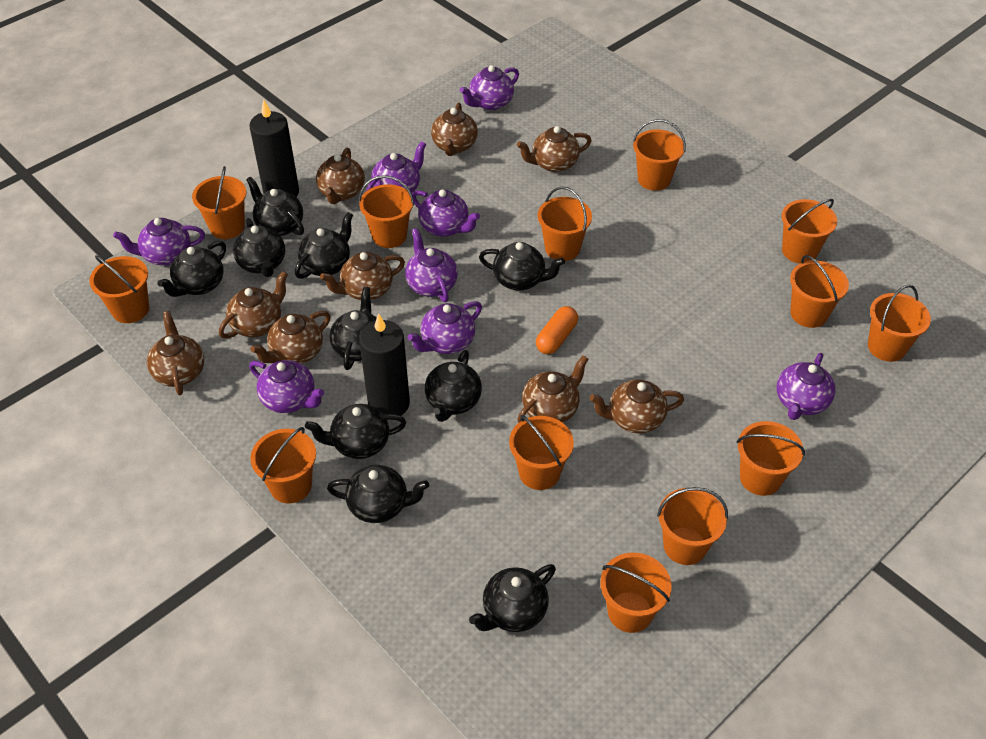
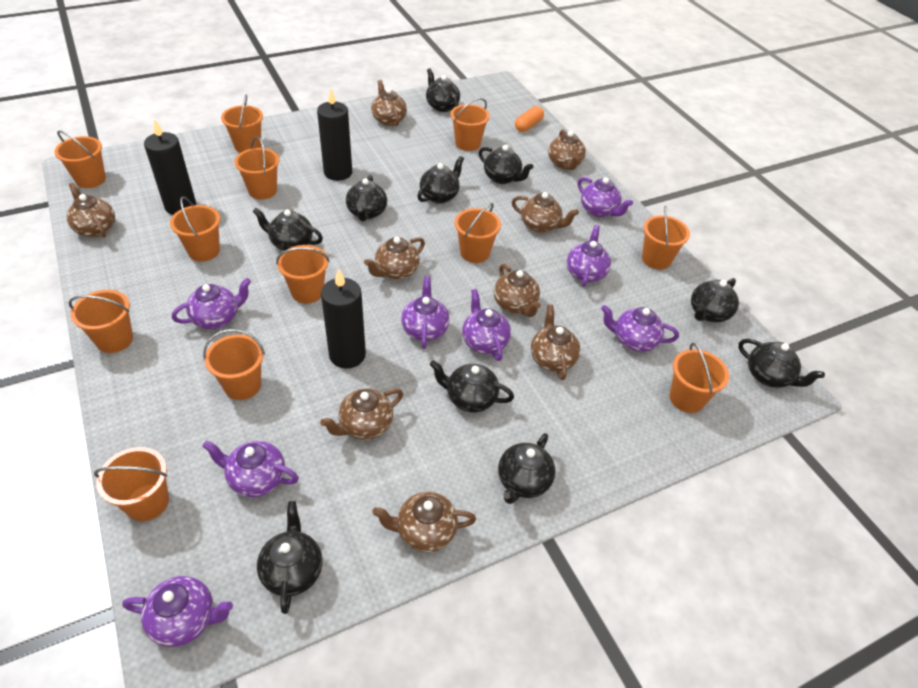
black candle: [250,100,299,197] [359,313,410,416] = 2 -> [144,119,196,215] [317,88,352,181] [321,269,366,369] = 3
orange bucket: [89,255,149,323] [192,166,246,239] [251,427,316,503] [359,175,414,248] [509,415,574,490] [538,187,592,261] [600,553,672,633] [633,119,686,191] [657,487,728,565] [737,421,805,496] [782,199,837,264] [790,255,849,328] [868,285,931,362] = 13 -> [54,130,106,188] [69,290,133,353] [94,447,169,521] [170,196,220,262] [203,329,265,400] [221,95,263,153] [234,136,279,200] [276,245,330,304] [451,98,490,151] [455,203,501,263] [642,206,690,270] [669,343,729,413] = 12

